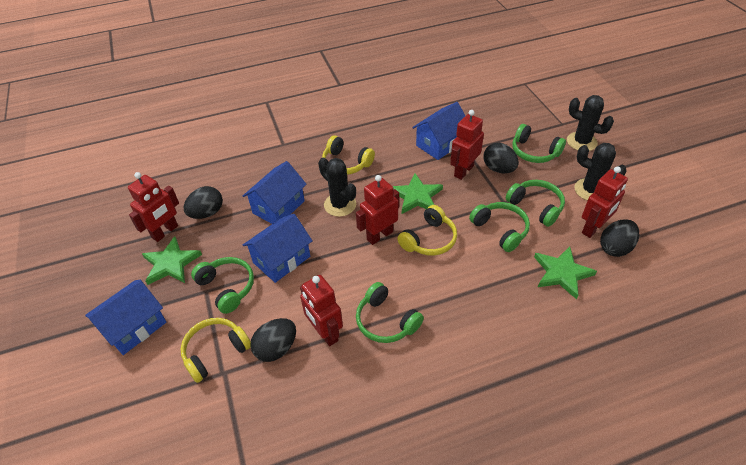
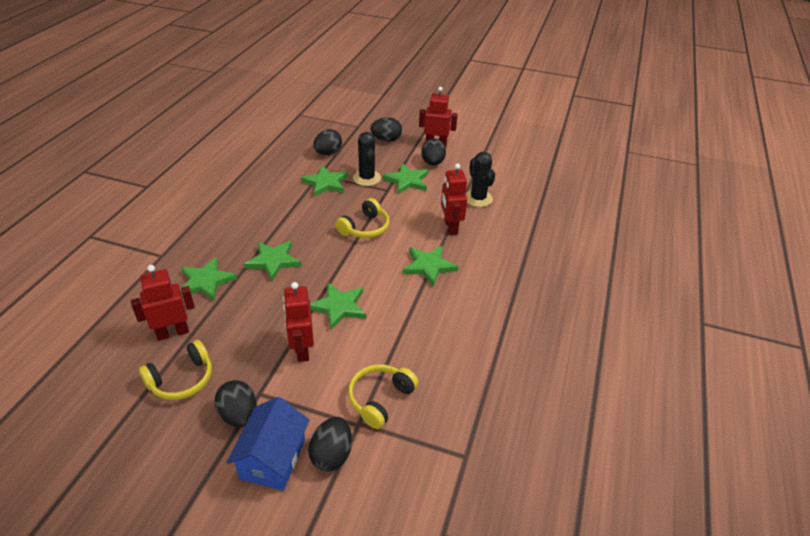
black cactus: [318,157,356,217] [567,95,614,151] [574,143,627,200] = 3 -> [353,132,381,186] [465,152,495,207] = 2
black egg: [184,186,223,219] [250,318,296,362] [483,143,519,173] [600,219,639,257] = 4 -> [215,380,257,427] [308,417,352,471] [313,129,342,155] [370,117,402,142] [421,138,446,166] = 5
blue house: [85,280,166,355] [243,161,307,224] [243,214,313,283] [412,102,465,160] = 4 -> [226,397,309,491] = 1
green headphones: [191,257,254,314] [356,282,424,343] [469,202,530,252] [506,180,565,227] [512,124,566,163] = 5 -> none = 0
green star: [142,236,202,285] [393,173,443,214] [534,246,597,300] = 3 -> [180,257,237,301] [244,241,301,281] [301,165,348,197] [310,283,366,330] [383,163,428,194] [403,246,458,287] = 6
red robot: [128,172,179,242] [300,275,343,346] [356,175,399,245] [450,110,484,180] [582,166,628,238] = 5 -> [131,265,195,341] [283,282,314,362] [419,87,458,148] [441,163,467,235] = 4

